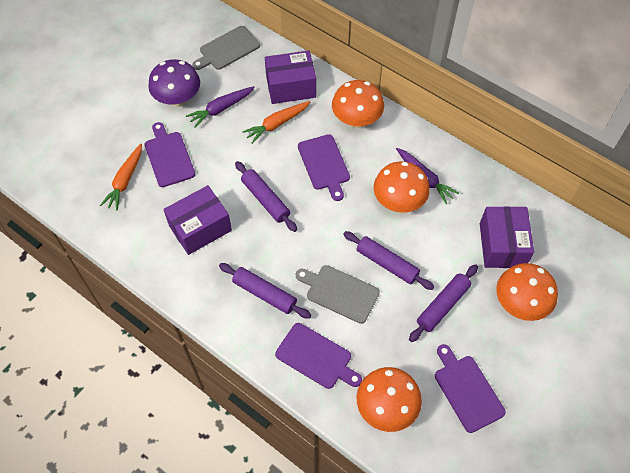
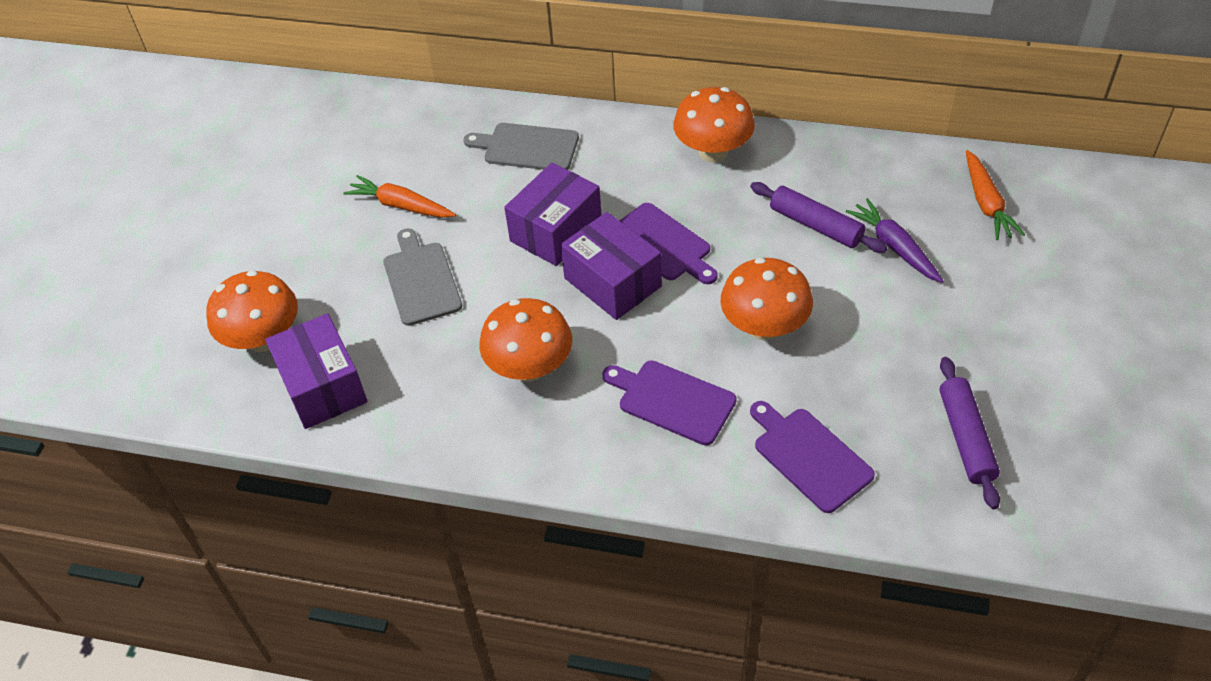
purple carrot: [186,86,255,127] [396,148,459,204] = 2 -> [846,198,944,283] = 1
purple cutting board: [145,122,195,187] [275,323,362,389] [298,134,350,201] [435,344,506,433] = 4 -> [602,360,737,446] [620,203,718,284] [750,401,875,513] = 3
purple mushroom: [148,59,200,107] = 1 -> none = 0
purple rolling pin: [219,263,311,319] [235,161,297,232] [343,231,434,290] [409,264,478,342] = 4 -> [750,182,887,253] [939,357,1000,509] = 2

